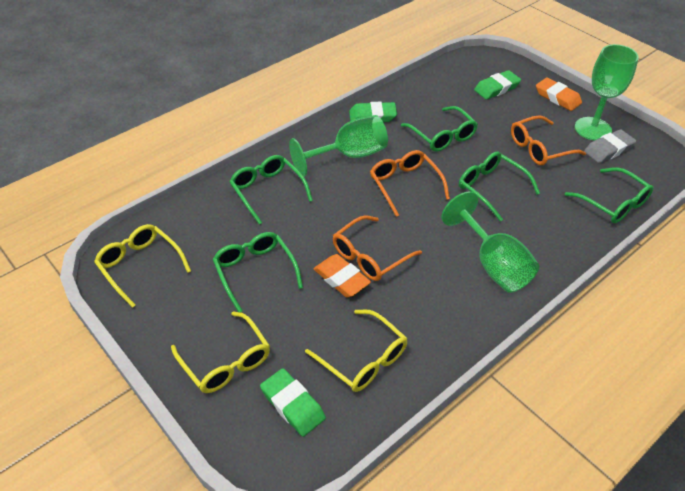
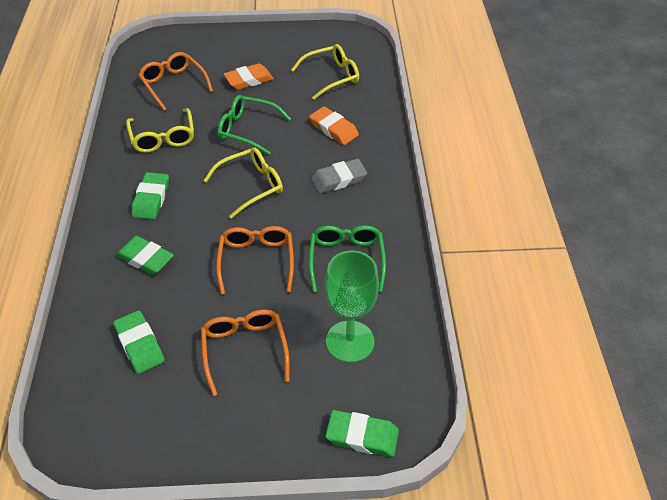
green eraser: [260,368,326,437] [349,102,397,122] [474,70,521,100] = 3 -> [113,310,165,374] [116,236,174,275] [131,172,169,219] [325,410,399,457] = 4
green glasses: [213,232,303,312] [229,155,313,225] [401,106,478,152] [459,152,540,221] [565,167,653,223] = 5 -> [217,95,291,155] [309,225,386,292] = 2
green goblet: [289,115,388,177] [441,192,539,293] [575,44,639,141] = 3 -> [325,250,379,363] = 1

